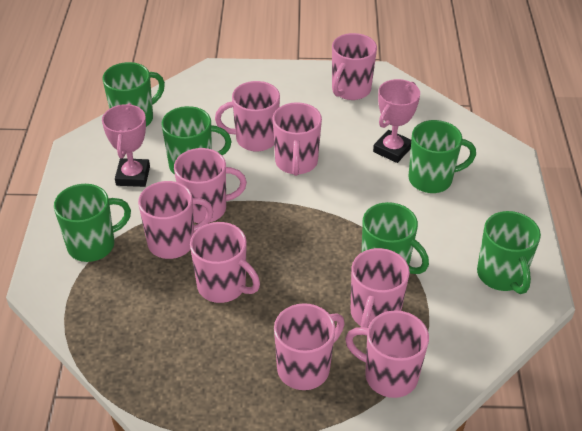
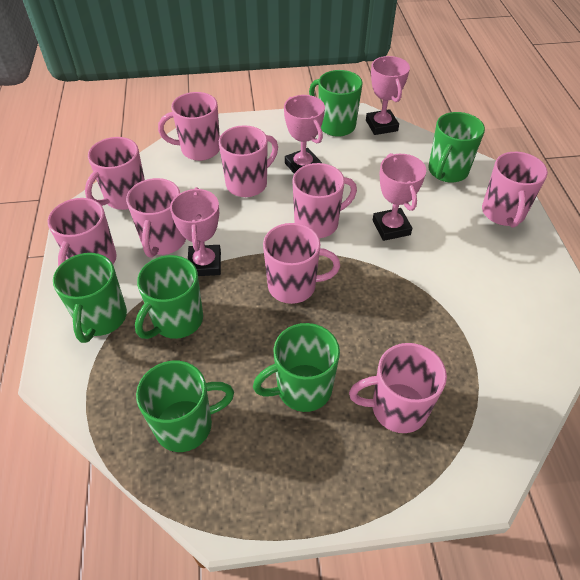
pink trophy: [102,103,150,187] [373,79,420,163] = 2 -> [170,187,221,276] [284,95,325,174] [366,56,410,135] [373,153,426,241] = 4

